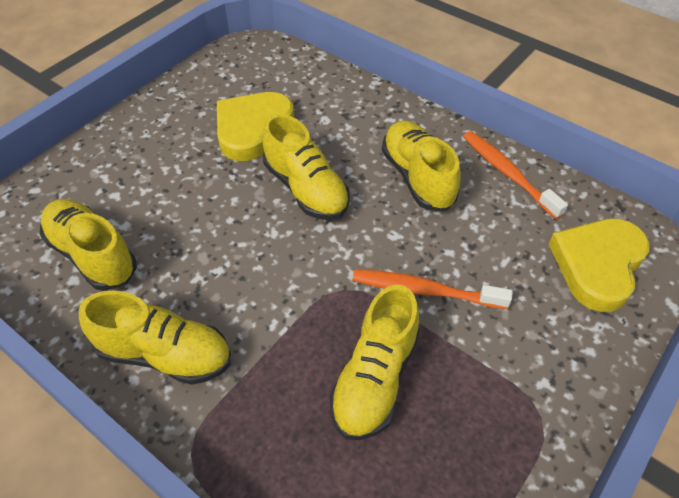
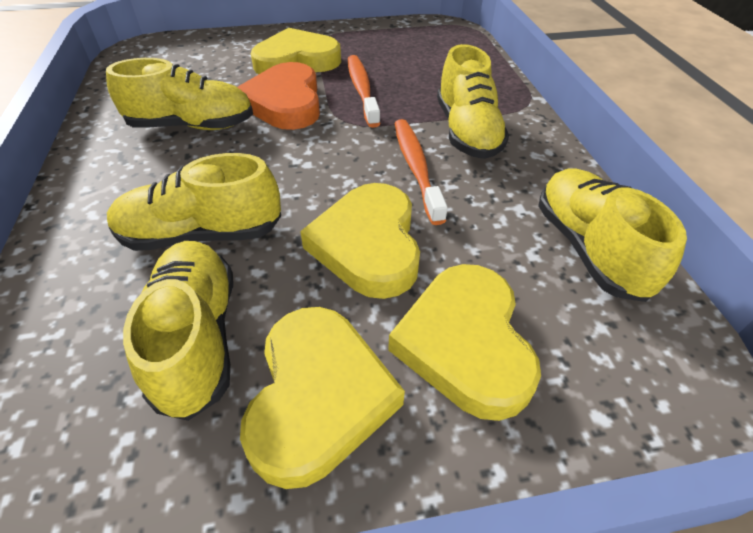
orange heart: none = 0 -> [237,62,320,130] = 1
yellow heart: [217,92,294,161] [549,218,650,312] = 2 -> [240,307,405,489] [251,28,341,74] [300,183,420,299] [388,264,541,421] = 4

